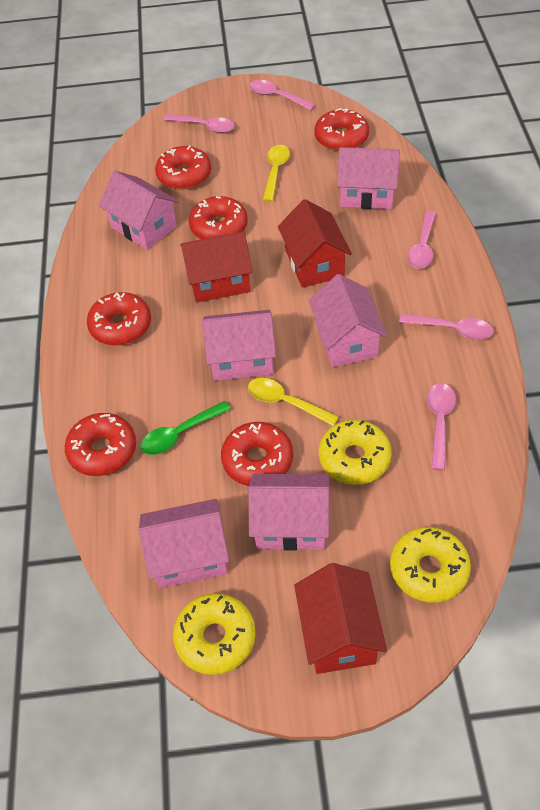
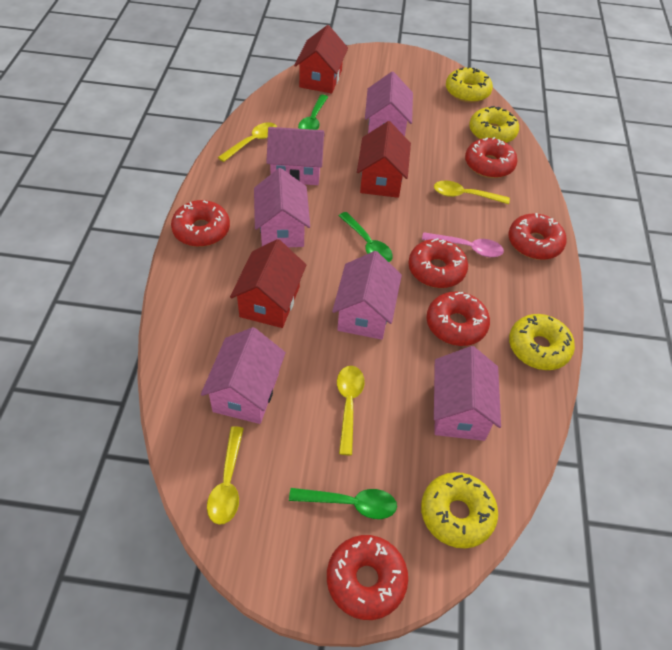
green spoon: [141,401,231,455] = 1 -> [289,488,397,519] [298,95,328,130] [339,212,393,262] = 3
pink spoon: [164,114,235,133] [249,80,315,110] [399,314,494,340] [407,211,436,268] [427,383,456,470] = 5 -> [422,232,504,257] = 1
yellow donut: [173,593,255,675] [319,420,392,485] [390,527,471,603] = 3 -> [421,472,498,549] [446,66,493,103] [469,106,519,143] [509,314,575,370] = 4
yellow spoon: [248,378,339,426] [263,145,290,202] = 2 -> [207,426,244,525] [218,122,277,162] [337,366,365,455] [434,180,510,204] = 4

